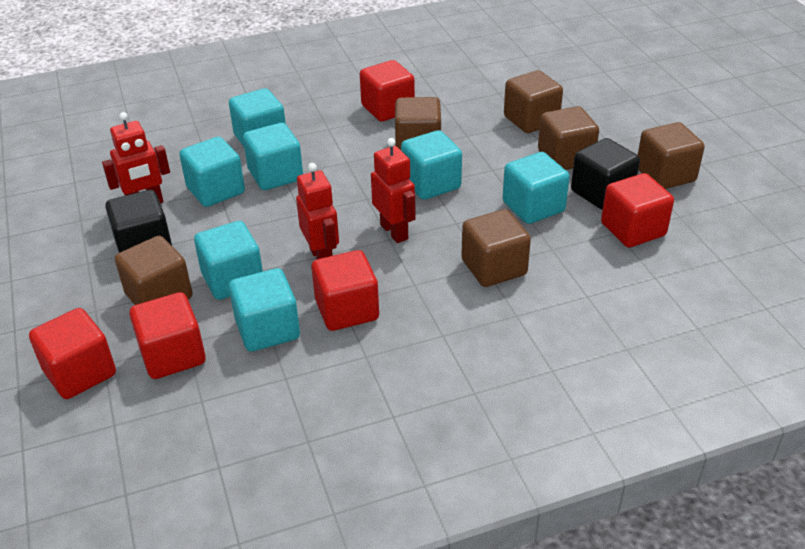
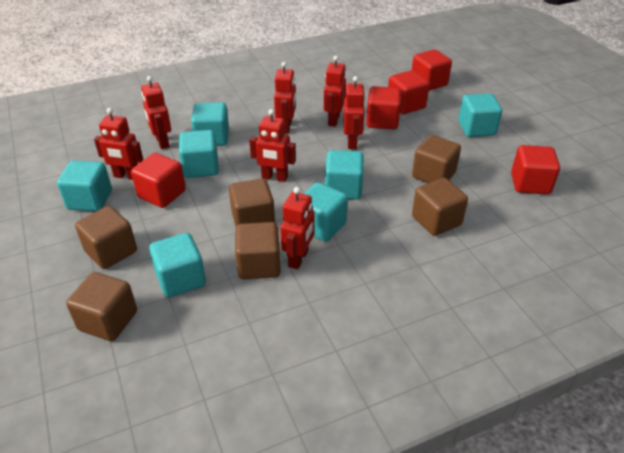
black cube: [105,190,172,253] [571,138,640,210] = 2 -> none = 0
red robot: [102,112,170,203] [296,163,339,259] [371,138,416,243] = 3 -> [94,108,143,180] [141,76,171,149] [249,109,296,182] [274,62,296,133] [280,187,315,269] [324,56,346,127] [343,76,365,149] = 7

